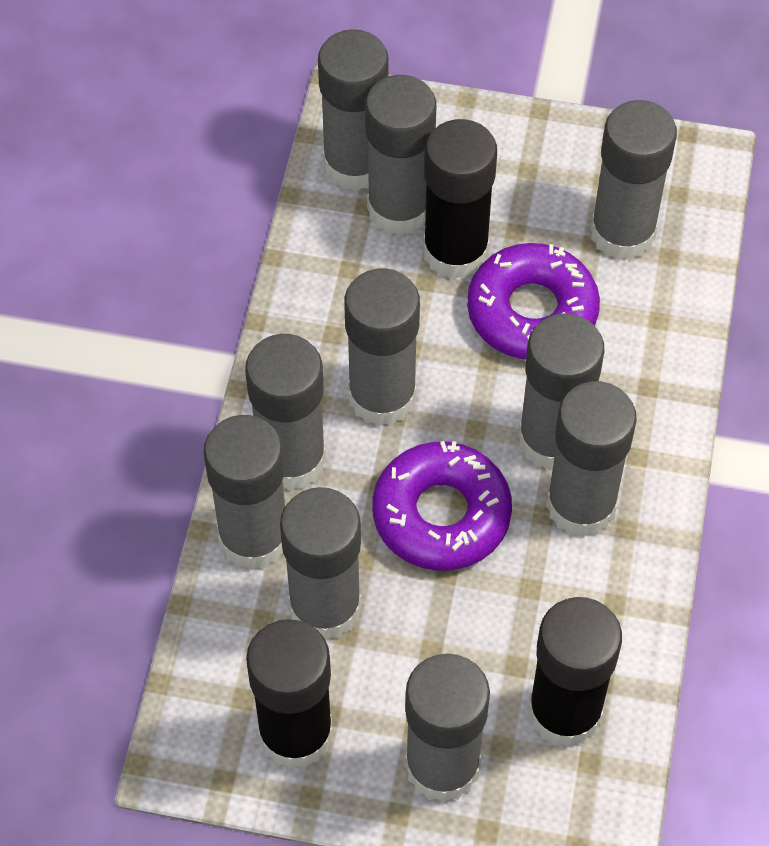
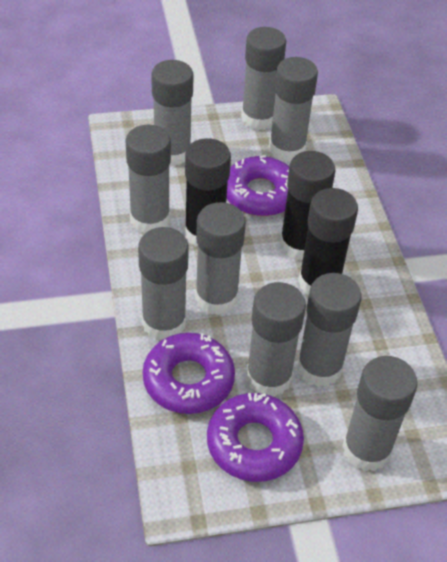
grey glue stick: [204,415,285,570] [245,334,326,491] [280,487,361,641] [318,29,389,191] [344,268,420,427] [365,75,436,236] [405,654,490,803] [518,314,604,470] [546,381,637,537] [590,100,677,260] = 10 -> [126,125,171,234] [138,227,189,340] [151,60,194,166] [195,202,246,315] [241,27,286,130] [246,282,306,397] [269,57,318,162] [297,273,362,387] [342,356,418,471] = 9
purple donut: [372,441,512,571] [467,243,600,360] = 2 -> [143,333,235,414] [207,393,304,482] [227,155,289,216] = 3

